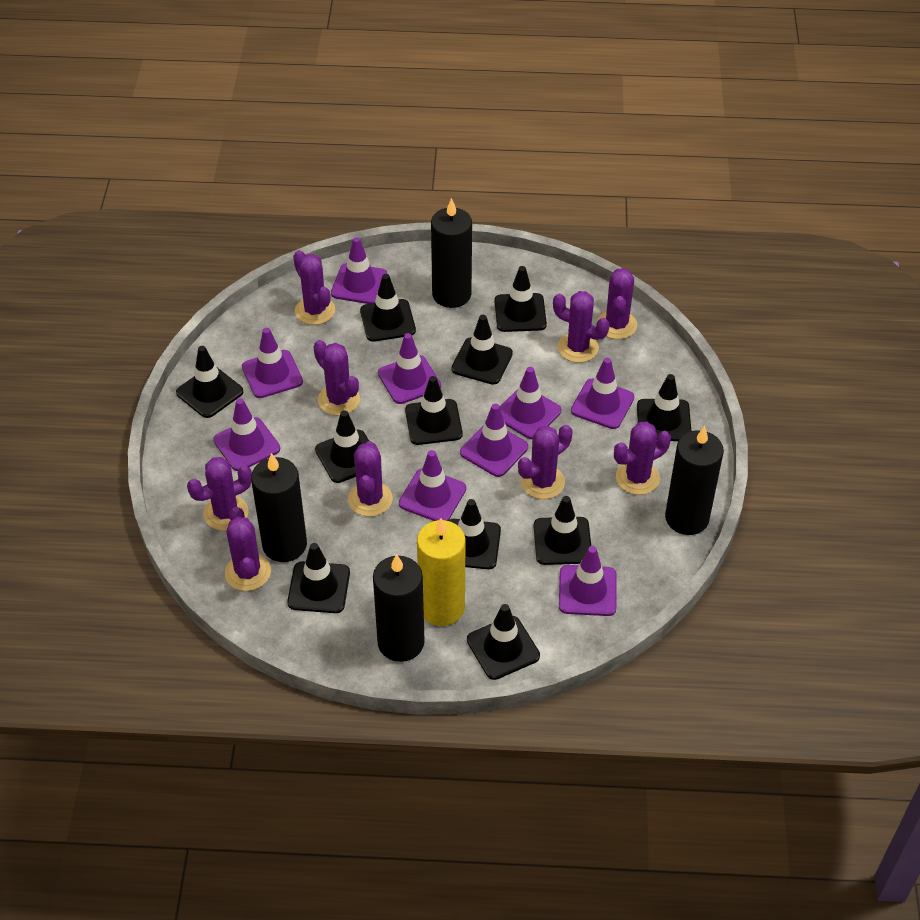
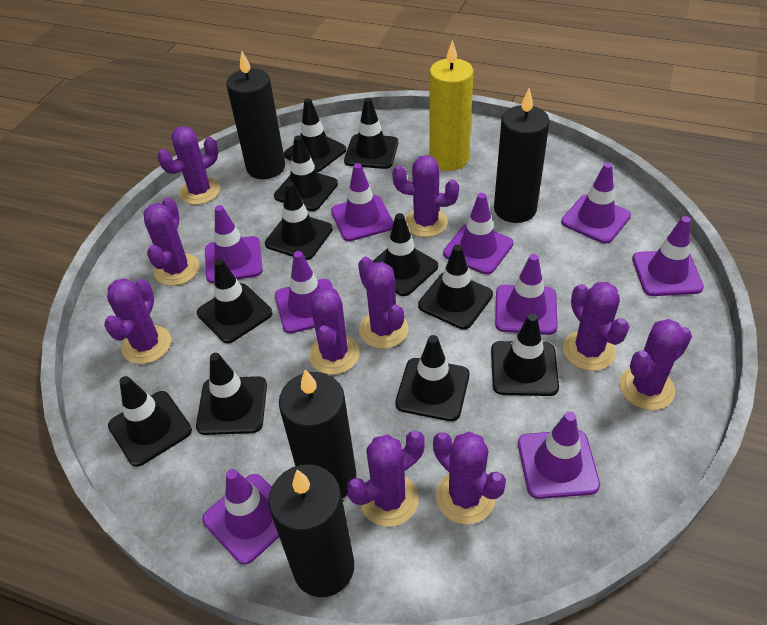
purple cactus: [187,457,252,531] [225,507,271,591] [293,250,335,325] [313,340,360,415] [348,441,393,517] [518,425,573,499] [553,291,610,363] [597,268,637,339] [614,422,671,495] = 9 -> [104,278,171,364] [144,197,200,286] [157,126,220,205] [309,287,359,374] [347,430,425,527] [358,257,409,349] [392,155,459,237] [433,432,506,524] [563,282,629,371] [619,319,692,410] = 10

